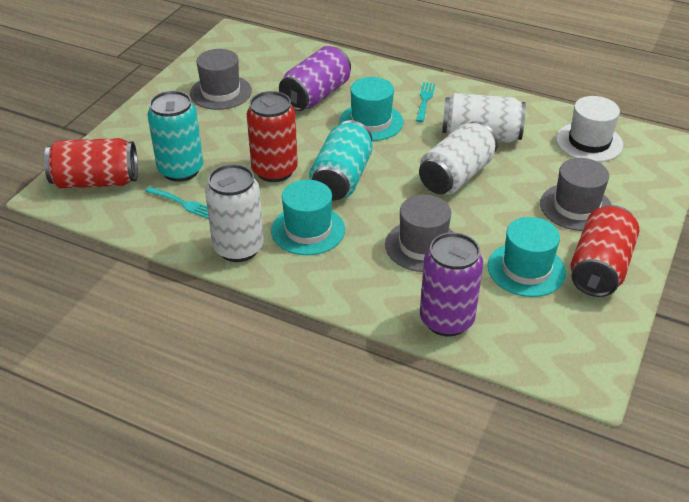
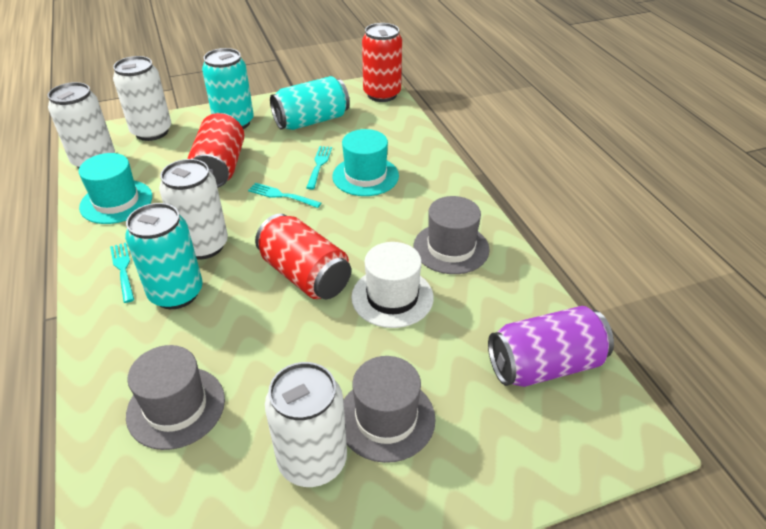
purple can: [279,46,351,111] [420,232,483,337] = 2 -> [488,306,614,387] = 1
turquoise can: [147,91,203,182] [309,120,373,200] = 2 -> [125,203,203,309] [202,48,254,129] [270,76,350,130] = 3
turquoise fork: [145,186,209,219] [416,82,435,122] = 2 -> [110,243,134,303] [248,183,321,208] [306,146,332,190] = 3
turquoise hat: [271,180,345,255] [339,77,404,141] [488,217,566,297] = 3 -> [79,153,152,224] [332,129,399,196] = 2
white can: [205,164,264,262] [419,121,498,194] [442,93,526,143] = 3 -> [48,82,115,169] [113,56,171,141] [159,159,228,260] [265,362,347,487] = 4

